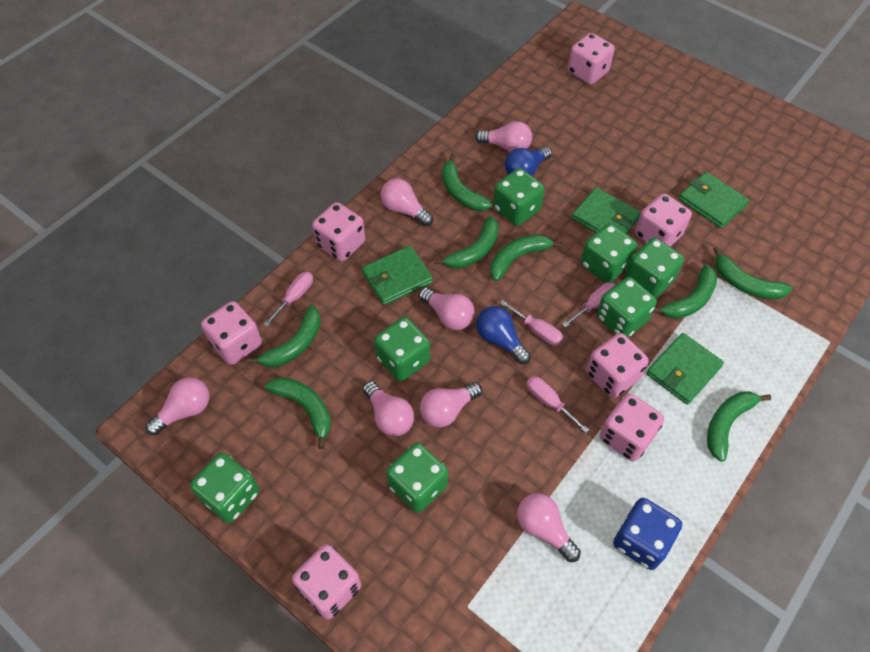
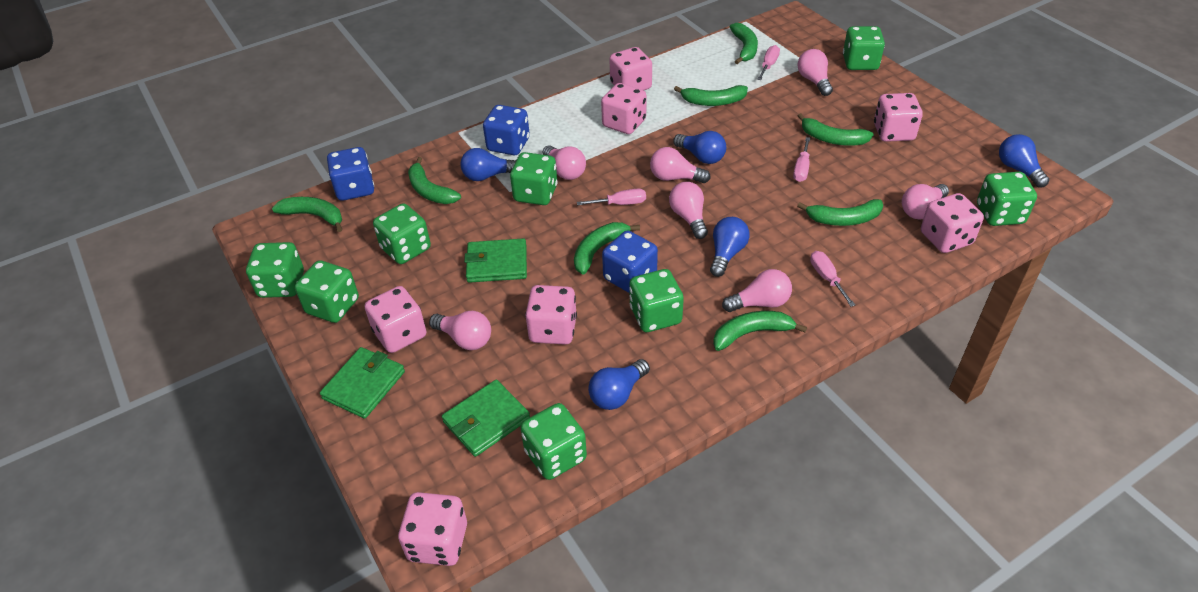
blue dice: [613,498,682,570] = 1 -> [327,147,374,201] [483,105,530,155] [602,231,658,293] = 3
blue light bulb: [476,306,531,364] [505,146,552,176] = 2 -> [461,148,516,181] [588,359,650,410] [673,131,726,164] [710,217,750,277] [999,134,1049,188] = 5
green dice: [190,453,259,523] [374,317,430,381] [386,443,448,513] [493,168,545,226] [581,223,637,283] [597,277,657,337] [625,238,684,298] = 7 -> [246,242,304,298] [295,260,359,323] [373,203,431,264] [510,152,558,205] [520,403,587,480] [629,269,684,332] [843,26,885,70] [977,172,1037,226] = 8
green wallet: [362,246,433,305] [571,187,641,233] [646,333,724,405] [679,172,749,228] = 4 -> [320,347,405,419] [442,380,530,457] [464,238,527,283] = 3

